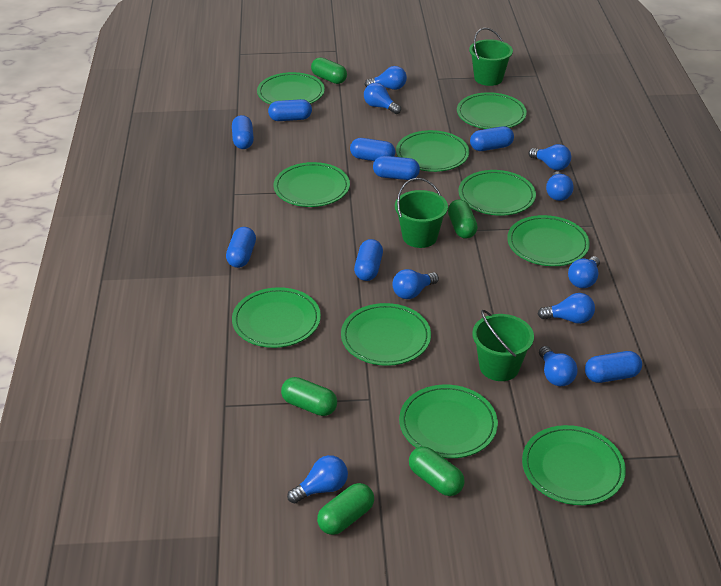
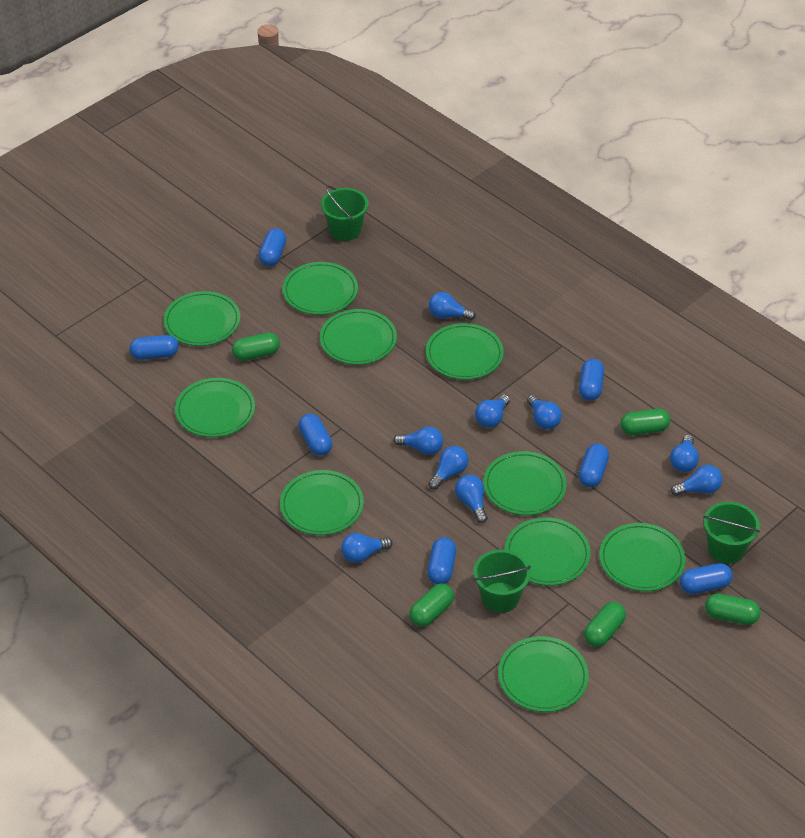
blue capsule: [226,227,256,268] [232,115,254,149] [268,99,312,121] [350,138,395,161] [354,239,383,281] [373,156,420,180] [470,126,514,151] [585,351,642,383] = 8 -> [130,335,179,360] [259,228,286,266] [298,414,332,456] [427,537,456,584] [579,359,604,401] [579,444,609,487] [680,563,733,594] = 7

